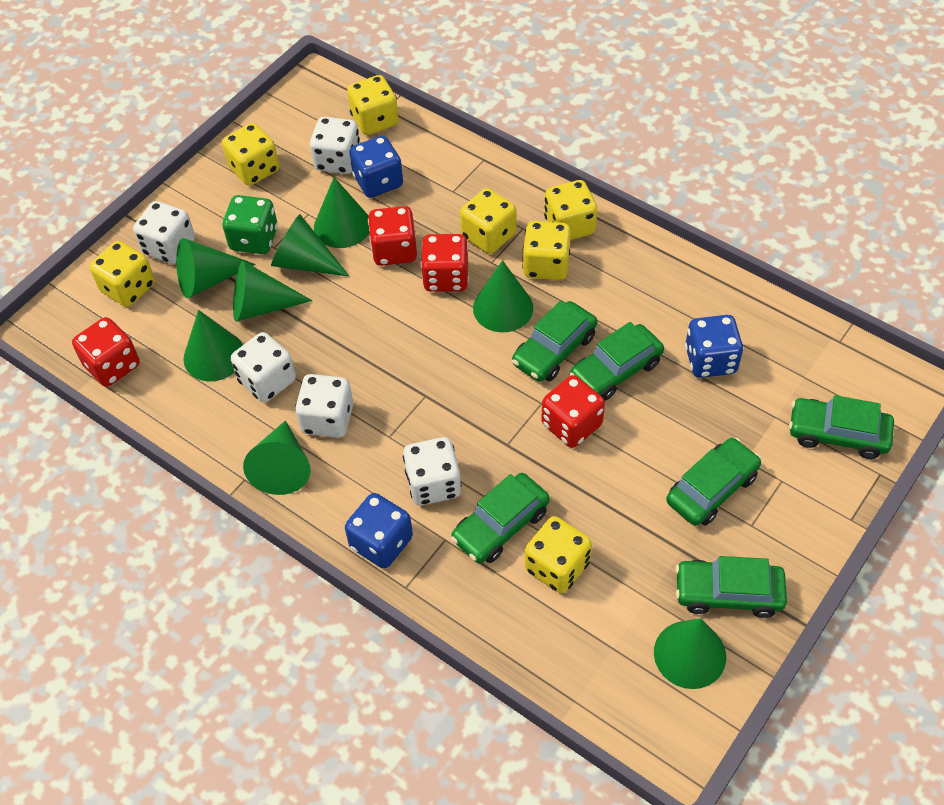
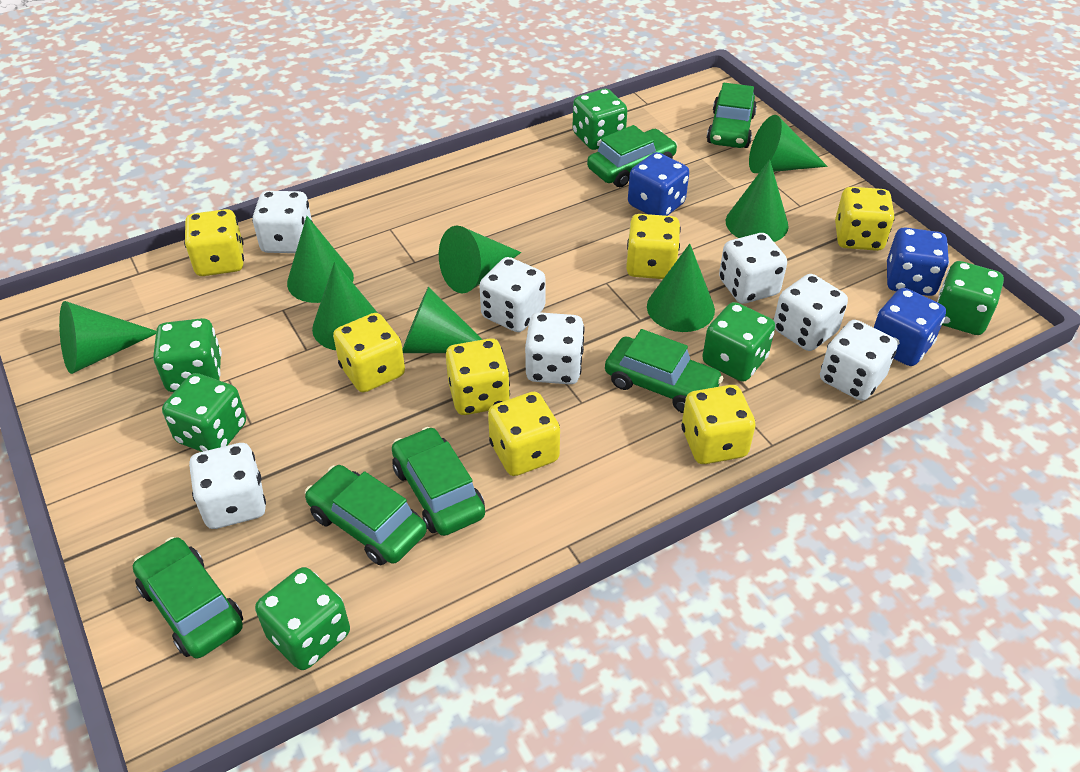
green dice: [222,195,278,254] = 1 -> [153,318,222,392] [162,373,246,452] [255,567,350,670] [572,89,627,150] [702,302,775,382] [937,261,1004,335] = 6
red dice: [72,317,140,387] [368,206,417,266] [421,234,469,292] [541,375,605,448] = 4 -> none = 0
white dice: [133,201,195,264] [231,332,296,402] [295,374,353,438] [310,117,360,174] [403,437,462,505] = 5 -> [189,443,266,529] [252,191,313,253] [479,257,546,332] [525,312,585,384] [719,233,787,304] [774,274,848,351] [820,320,898,401] = 7

